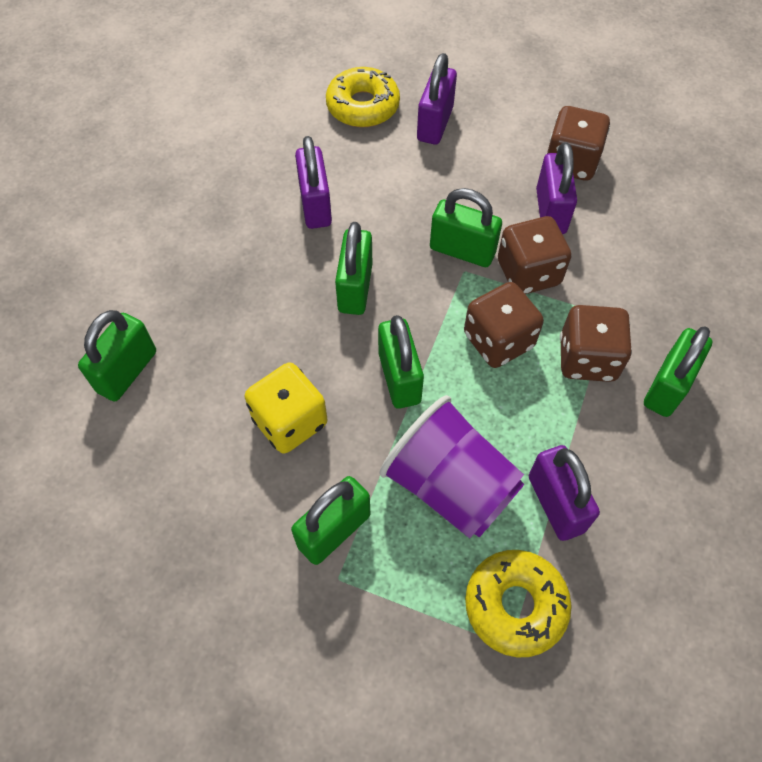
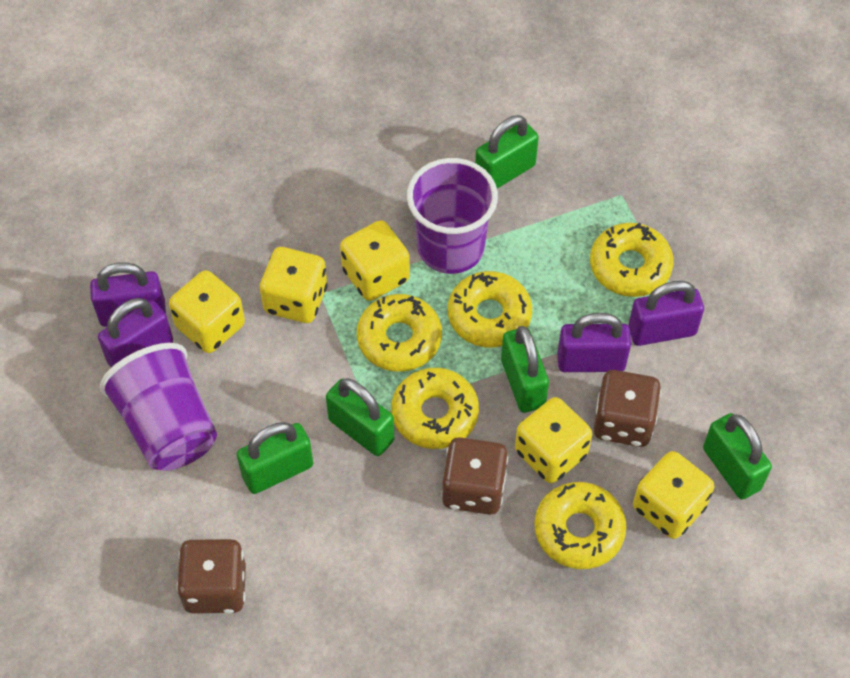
brown dice: [464,282,544,368] [498,216,571,294] [546,106,610,181] [560,305,632,382] = 4 -> [177,539,246,614] [441,437,508,515] [594,370,661,447] = 3
green padlock: [78,310,156,402] [291,476,370,565] [335,222,372,315] [378,315,424,409] [430,188,502,267] [644,326,713,417] = 6 -> [237,422,313,494] [326,378,394,456] [475,115,539,189] [501,326,549,413] [703,413,772,500] = 5
purple cup: [379,395,524,539] = 1 -> [100,343,217,471] [407,158,498,274] = 2
yellow dice: [245,362,327,454] = 1 -> [169,270,245,353] [260,247,327,323] [340,220,410,301] [515,397,592,483] [633,451,714,539] = 5
yellow donut: [326,67,400,127] [465,550,572,657] = 2 -> [357,294,442,372] [391,368,479,449] [448,271,532,348] [534,482,627,569] [590,223,674,297] = 5

